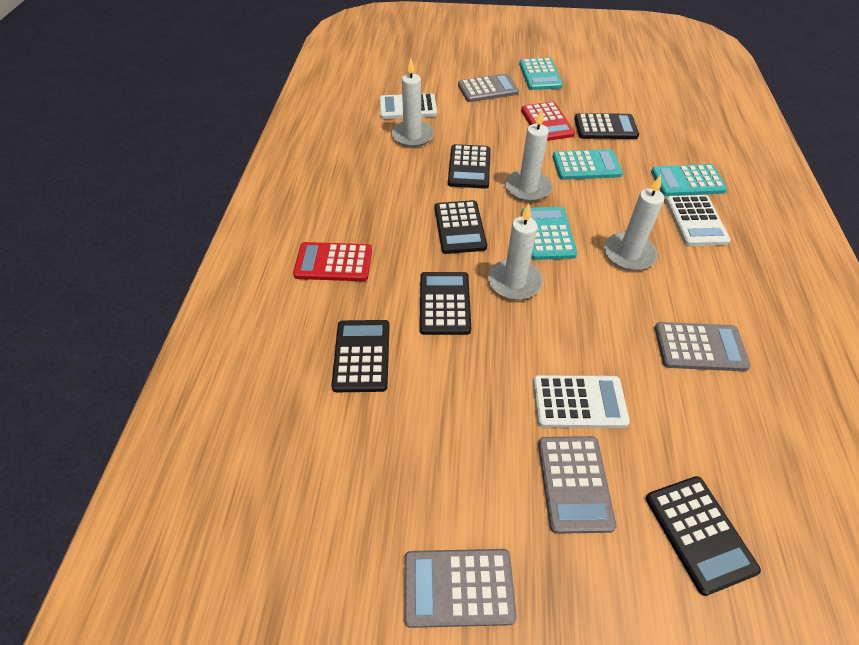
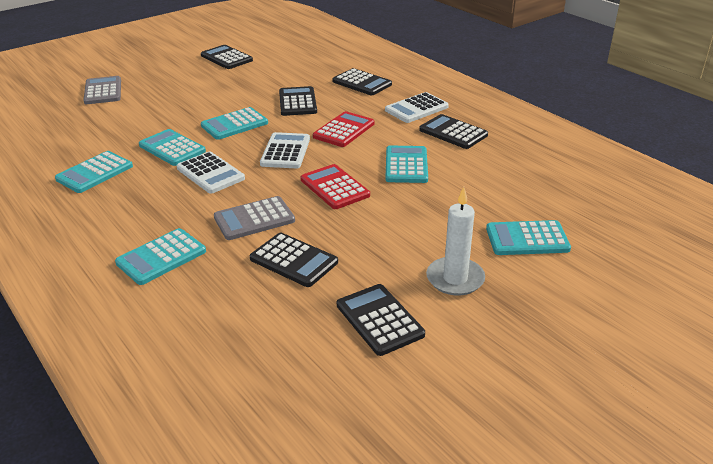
grey calculator: [404,549,517,628] [458,74,519,102] [538,436,616,534] [655,322,751,371] = 4 -> [83,76,121,104] [214,196,295,240] = 2
turquoise calculator: [519,58,563,90] [521,207,577,260] [553,149,623,180] [651,164,727,196] = 4 -> [55,151,133,193] [115,228,206,285] [139,129,206,166] [201,107,268,140] [385,146,428,183] [486,220,571,255] = 6
white candle: [391,58,434,147] [488,204,543,300] [505,109,552,202] [604,175,664,271] = 4 -> [426,187,485,296] = 1

